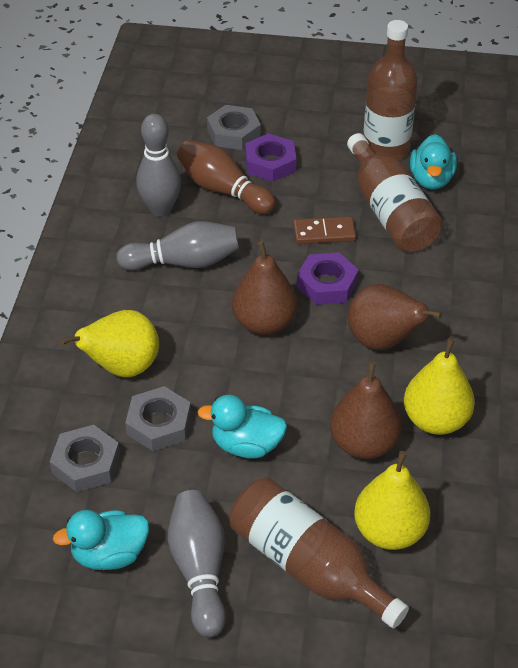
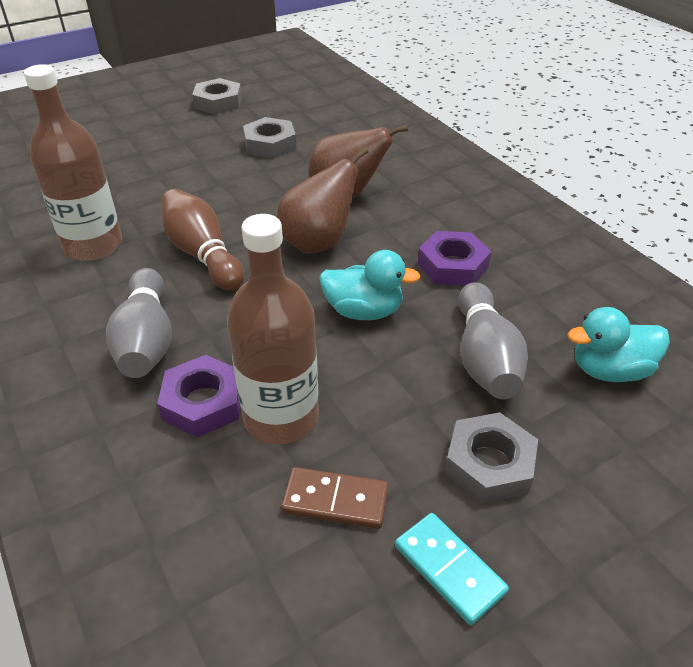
brown bottle: [230,477,409,628] [347,133,442,252] [364,20,418,160] = 3 -> [24,64,122,261] [227,214,319,444] = 2
brown pear: [232,241,297,335] [330,362,402,459] [348,284,442,350] = 3 -> [277,147,369,254] [308,125,408,198] = 2
grey bowling pin: [116,221,239,271] [136,114,181,217] [168,490,226,637] = 3 -> [106,268,172,378] [458,282,528,399] = 2
turquoise domino: none = 0 -> [395,513,509,625] = 1
turquoise duck: [53,510,149,570] [198,395,287,459] [410,134,457,190] = 3 -> [320,250,421,320] [567,307,670,382] = 2
yellow pear: [60,310,159,377] [354,451,430,550] [404,338,475,435] = 3 -> none = 0

